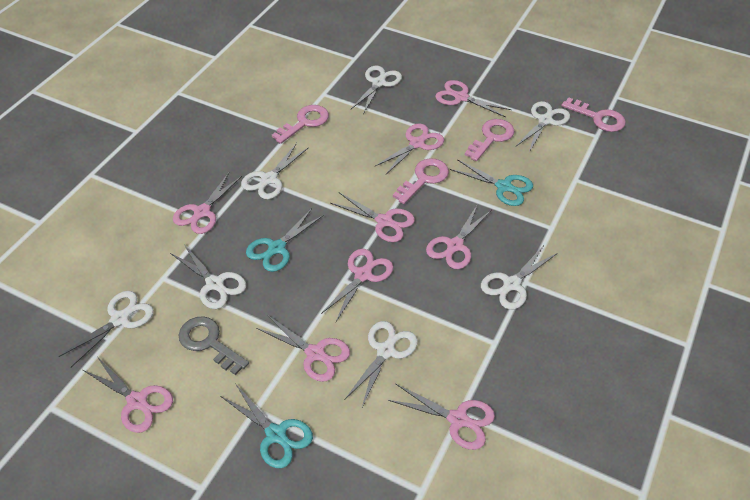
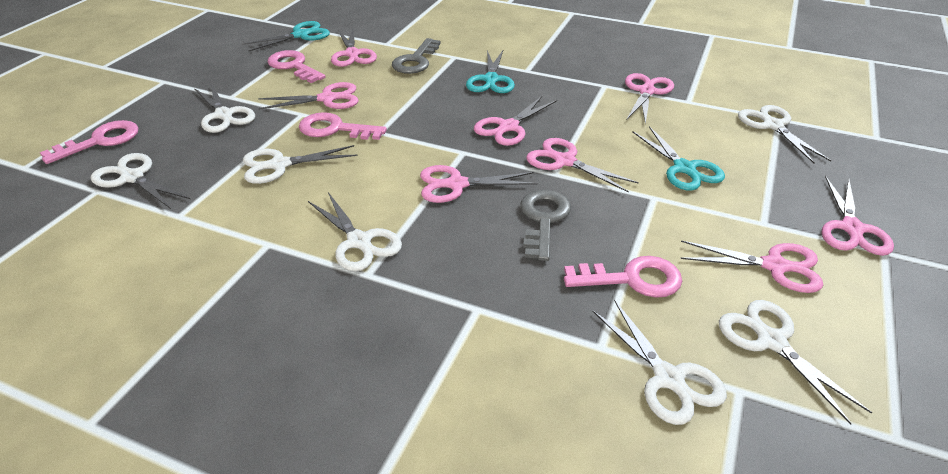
grey key: [179,316,249,375] = 1 -> [392,38,441,74] [520,190,571,261] = 2
pink scissors: [83,358,173,433] [173,173,242,234] [256,315,350,382] [321,249,393,322] [330,193,415,242] [375,124,444,174] [388,384,495,450] [426,206,491,269] [435,80,511,117] = 9 -> [258,82,358,110] [331,28,377,67] [420,165,538,203] [474,96,557,146] [526,138,639,193] [625,73,674,124] [680,240,823,293] [821,176,894,256] = 8

